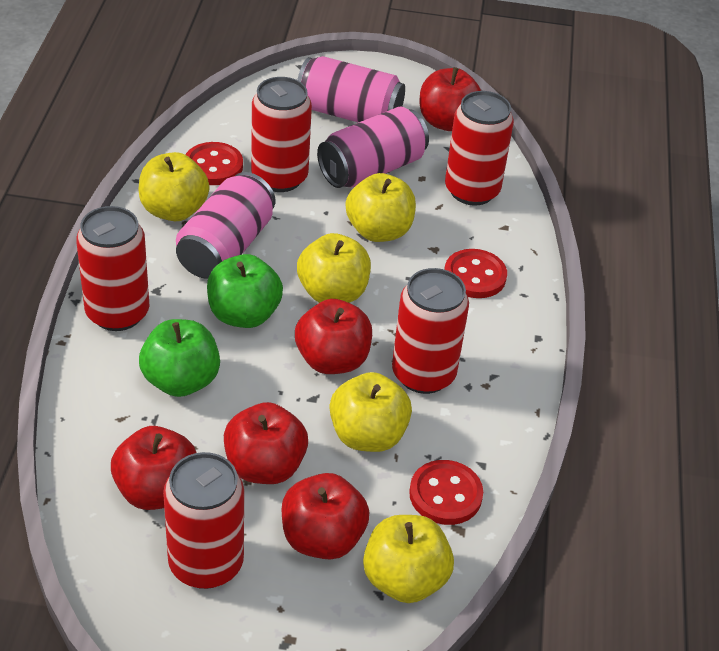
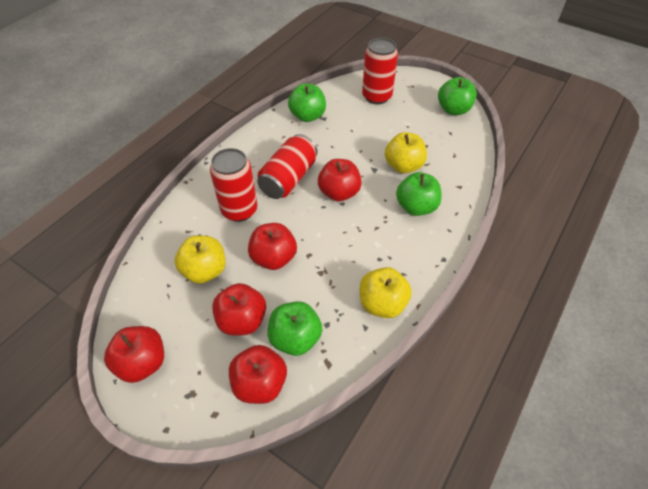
green apple: [139,319,220,397] [207,254,283,328] = 2 -> [268,301,323,356] [288,83,326,122] [396,172,442,216] [438,77,477,115] = 4
pink can: [176,172,276,279] [297,56,405,123] [317,106,429,188] = 3 -> none = 0
red button: [186,142,243,185] [409,460,483,525] [444,249,507,298] = 3 -> none = 0
red can: [76,206,149,331] [163,452,244,589] [251,77,312,192] [392,268,469,394] [445,91,514,205] = 5 -> [210,148,257,222] [257,134,318,199] [362,38,398,104] = 3
yellow apple: [138,152,210,221] [297,233,371,303] [330,372,412,452] [346,173,416,242] [363,515,454,603] = 5 -> [174,236,226,284] [360,267,412,318] [385,132,427,174] = 3

